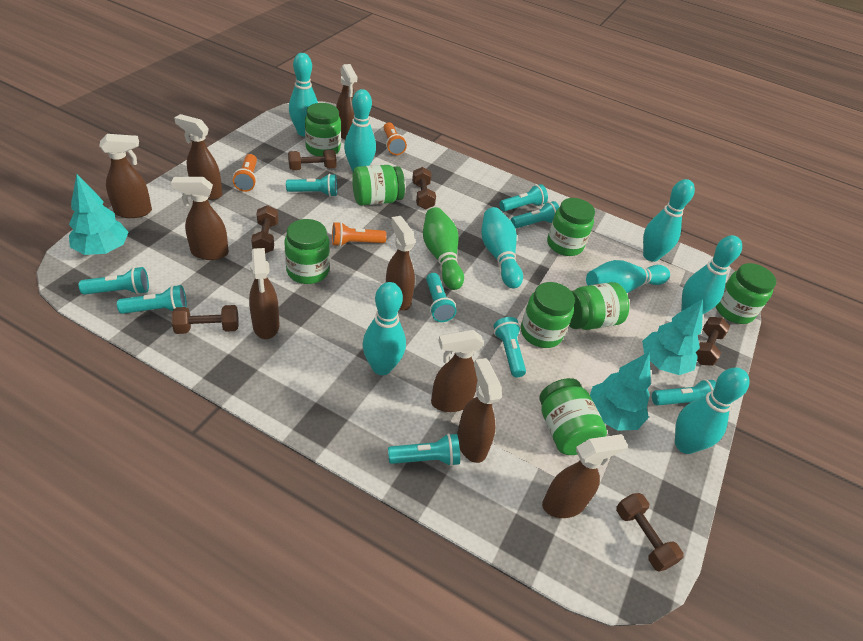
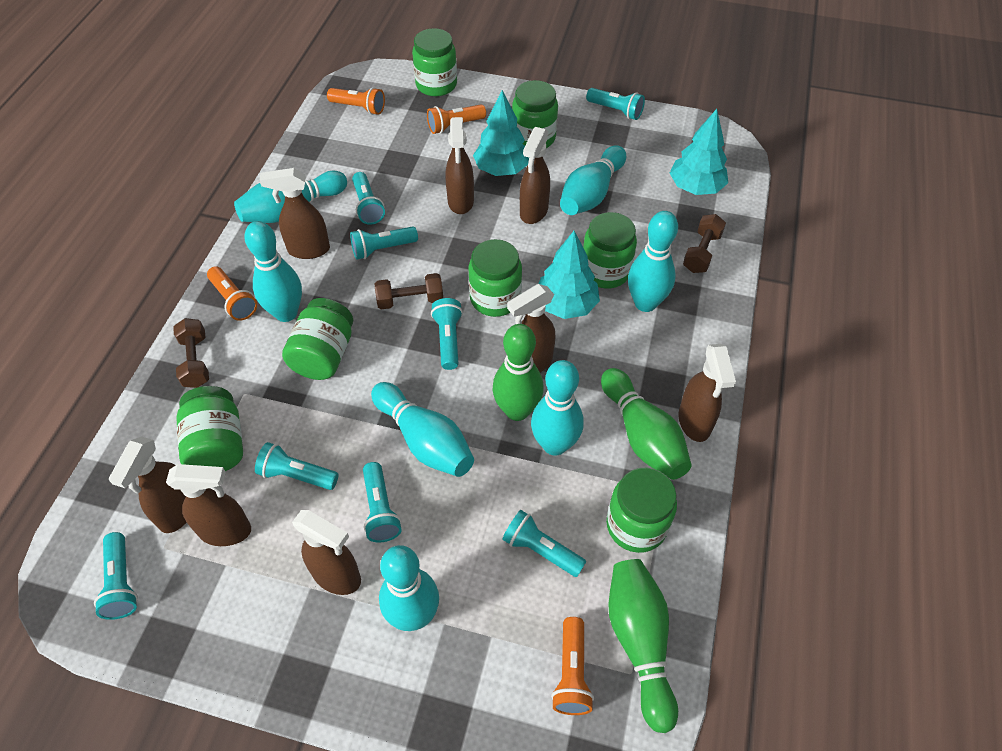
brown dumbbell: [172,305,239,334] [251,205,278,253] [288,149,336,170] [412,167,436,209] [616,493,684,572] [696,317,730,366] = 6 -> [173,318,209,388] [375,273,443,309] [683,214,726,273] = 3
brown spray bottle: [99,134,152,218] [171,177,229,260] [174,114,222,200] [249,248,279,339] [336,64,357,140] [386,216,415,311] [431,330,484,412] [457,358,502,463] [542,434,628,518] = 9 -> [109,436,187,533] [166,464,251,546] [260,168,330,259] [292,510,361,595] [445,117,474,214] [507,284,556,372] [520,127,550,224] [679,344,736,442] = 8
green bowling pin: [423,207,464,290] = 1 -> [493,324,544,421] [601,368,692,480] [609,559,678,733] = 3
green jar: [284,219,330,284] [305,103,341,156] [352,165,405,205] [521,282,575,348] [539,378,607,455] [547,198,595,256] [569,282,629,330] [716,263,776,324] = 8 -> [176,386,243,471] [282,298,353,380] [412,28,457,96] [469,239,522,317] [512,80,558,148] [583,212,637,288] [606,468,677,553] = 7
orange flashlight: [233,154,257,192] [332,222,387,247] [384,122,407,155] = 3 -> [207,266,257,321] [327,87,385,115] [427,104,486,134] [551,617,594,715] = 4
turquoise bowling pin: [289,53,318,136] [344,89,376,172] [362,282,406,375] [481,207,523,289] [586,260,670,293] [643,179,695,262] [675,367,750,454] [681,235,742,314] = 8 -> [234,171,347,223] [244,221,302,322] [371,382,474,477] [379,545,439,631] [531,360,584,456] [560,145,626,215] [628,211,678,312] = 7
turquoise flashlight: [79,267,149,295] [117,285,187,314] [286,174,337,197] [388,433,460,466] [426,273,457,322] [493,317,526,377] [499,184,548,212] [511,201,559,229] [652,379,716,405] = 9 -> [94,532,138,620] [255,442,338,490] [350,227,418,259] [352,172,385,225] [363,462,402,543] [431,298,463,370] [502,510,586,577] [586,88,645,120] = 8

